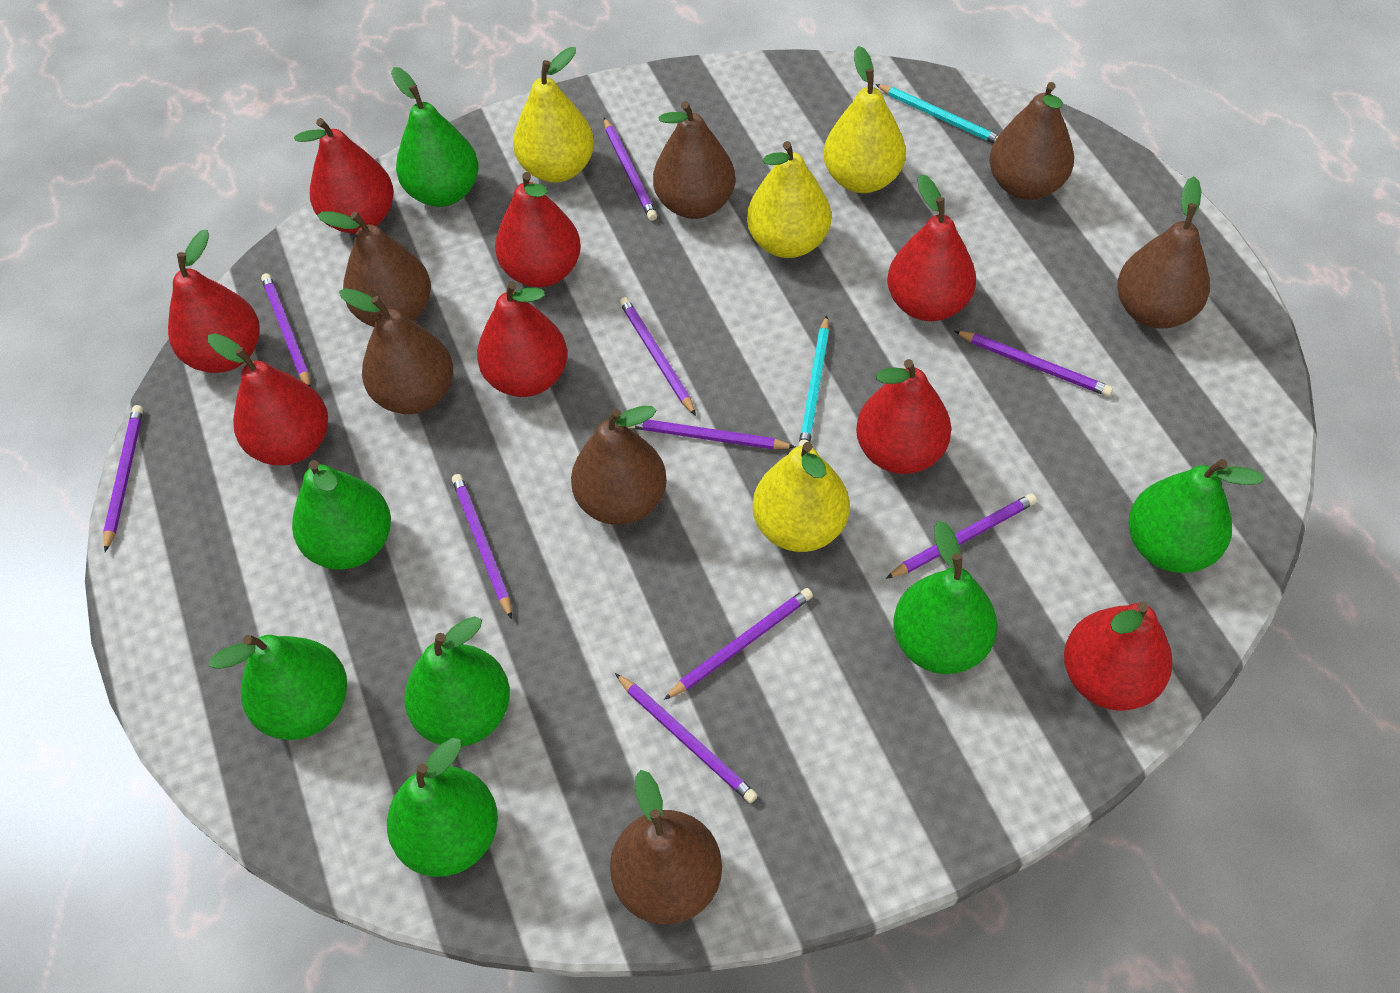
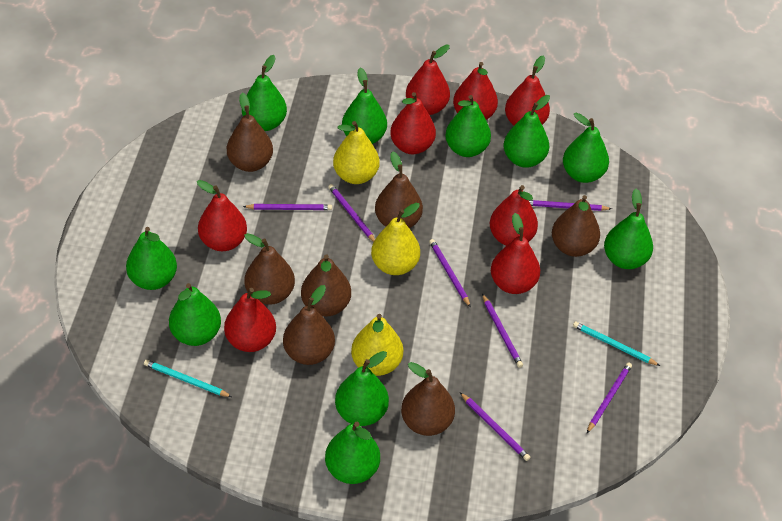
green pear: [209,634,347,740] [292,460,391,570] [387,738,498,877] [391,67,478,207] [405,616,510,747] [893,521,997,674] [1129,459,1265,573] = 7 -> [126,227,177,290] [169,283,221,346] [242,55,287,131] [325,422,380,484] [335,351,389,426] [342,68,387,144] [445,95,491,157] [504,95,550,168] [563,112,609,183] [604,189,653,269] = 10
purple pencil: [103,405,143,552] [261,273,311,386] [452,474,512,619] [604,118,657,221] [615,673,758,803] [619,297,696,416] [628,419,795,450] [664,588,813,700] [886,493,1037,579] [955,331,1113,397] = 10 -> [243,204,332,210] [328,184,375,242] [429,239,471,308] [460,392,530,461] [482,294,523,368] [528,200,612,211] [587,363,632,433] = 7
yellow pear: [513,47,594,183] [747,141,831,258] [753,442,850,552] [823,46,906,193] = 4 -> [333,121,379,184] [351,314,403,376] [371,203,420,275] = 3

